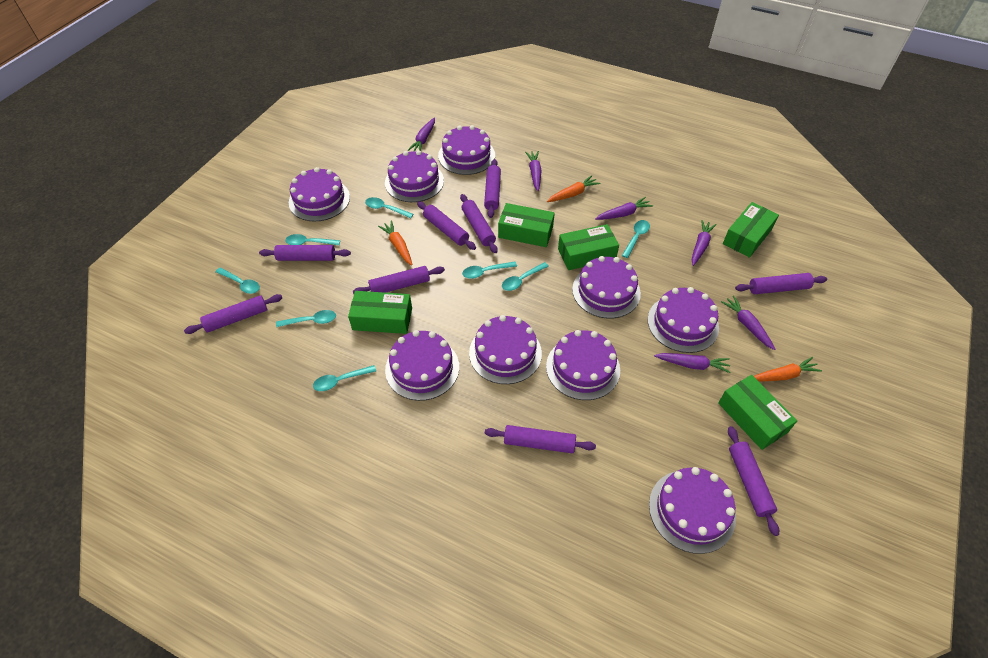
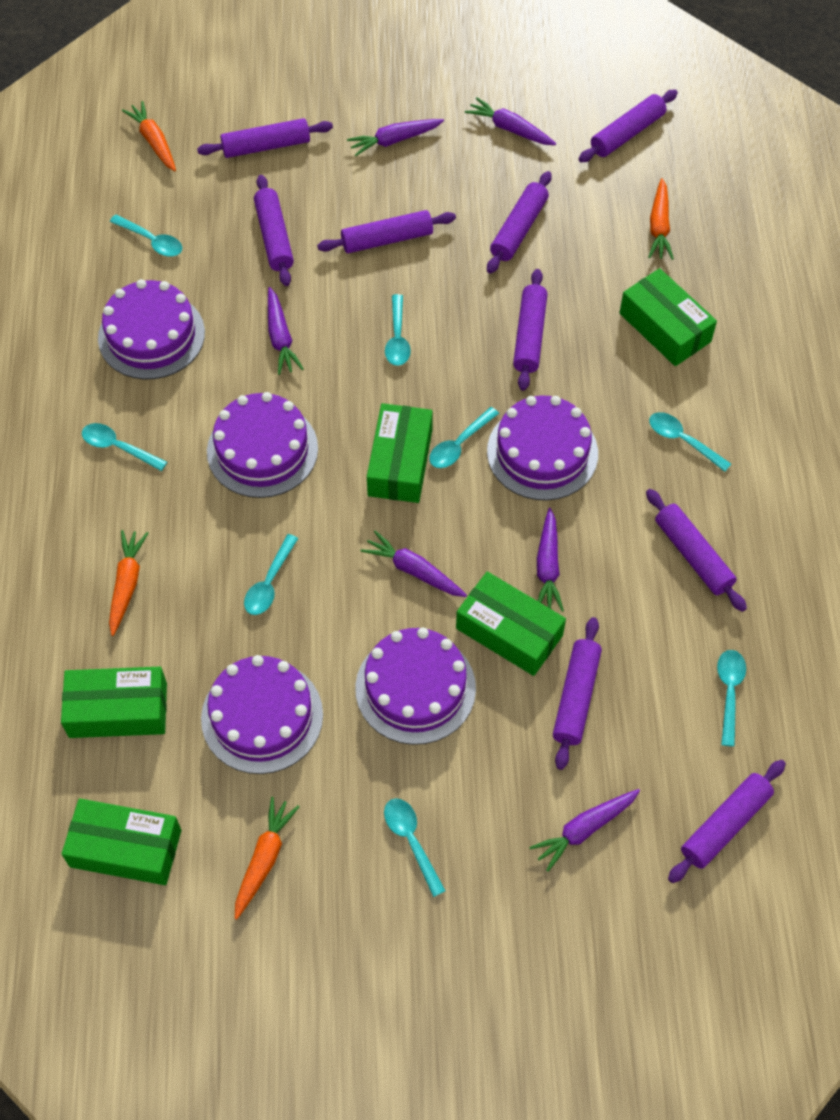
orange carrot: [378,221,413,265] [547,175,600,202] [754,357,822,382] = 3 -> [109,530,149,636] [122,101,176,171] [235,797,299,920] [648,178,674,260] = 4
purple cake: [289,167,350,222] [385,150,444,202] [385,330,459,401] [438,125,495,175] [469,315,542,384] [546,330,620,400] [572,256,641,318] [648,287,719,353] [649,467,736,554] = 9 -> [98,279,205,380] [201,655,323,774] [207,392,318,498] [355,628,476,745] [487,396,598,501] = 5

